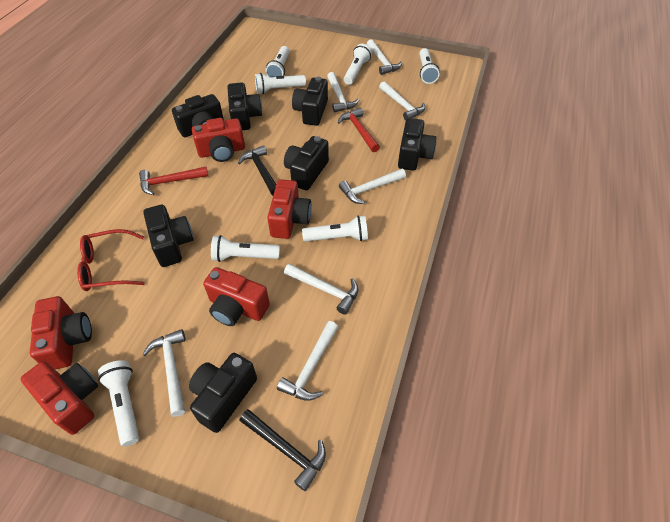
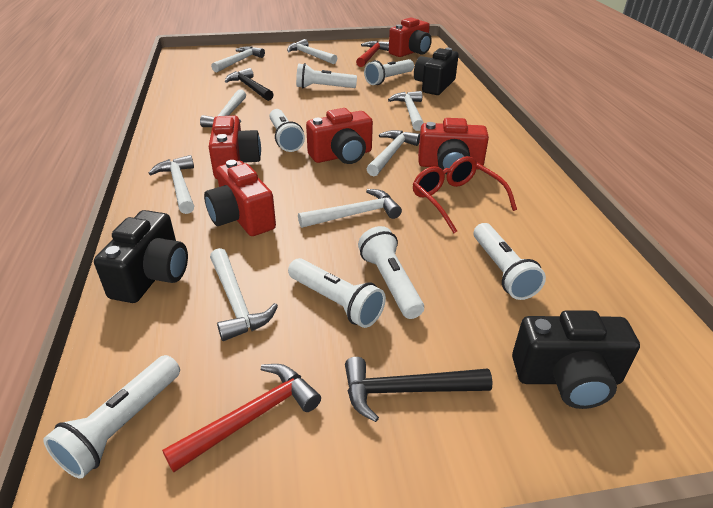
black camera: [143,205,193,267] [172,94,224,137] [189,353,257,433] [227,82,262,130] [284,136,329,191] [292,77,328,126] [398,118,436,171] = 7 -> [94,210,188,303] [414,48,459,95] [512,310,640,409] = 3
white hammer: [143,329,186,417] [277,321,338,401] [284,264,358,315] [327,72,359,113] [339,169,406,204] [367,39,402,75] [379,82,425,120] = 7 -> [148,155,194,214] [200,89,246,127] [210,248,278,341] [211,46,265,72] [287,39,337,64] [298,189,402,228] [367,130,420,176] [388,91,424,131] = 8

